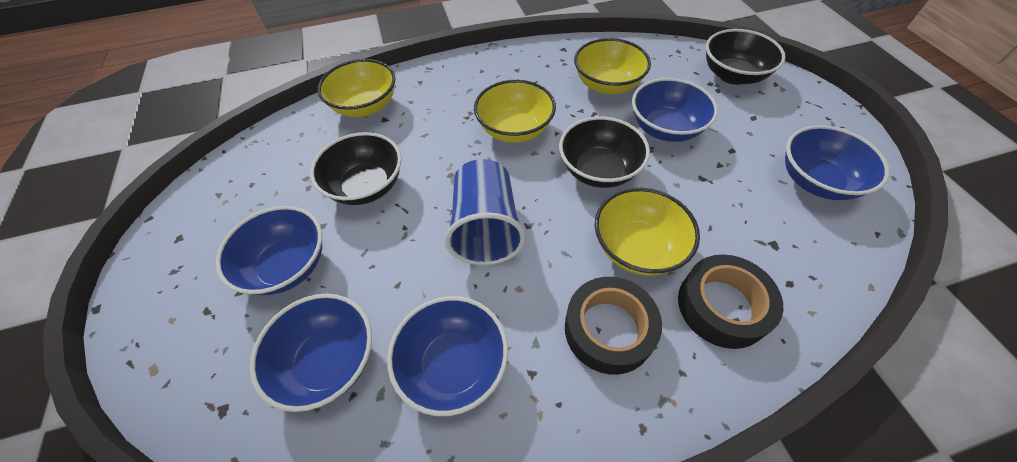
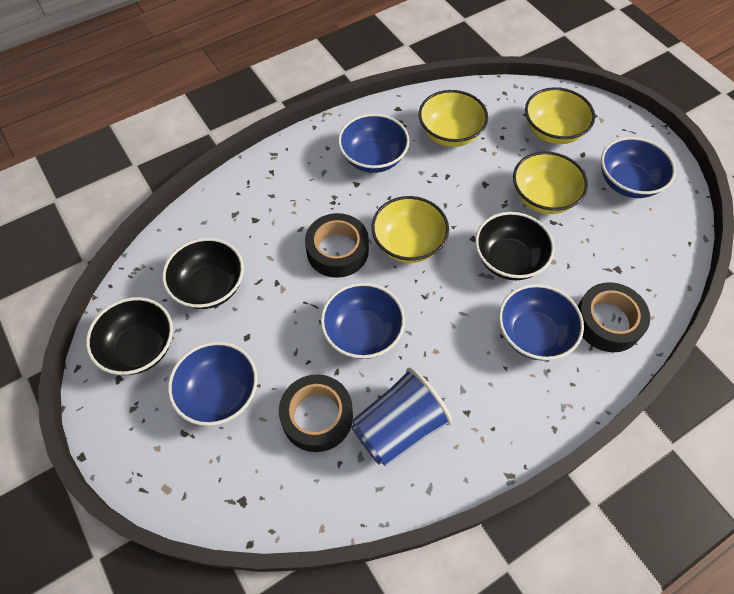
black tape: [565,277,662,375] [678,254,783,349] = 2 -> [279,374,353,452] [305,213,369,278] [578,282,650,352] = 3

